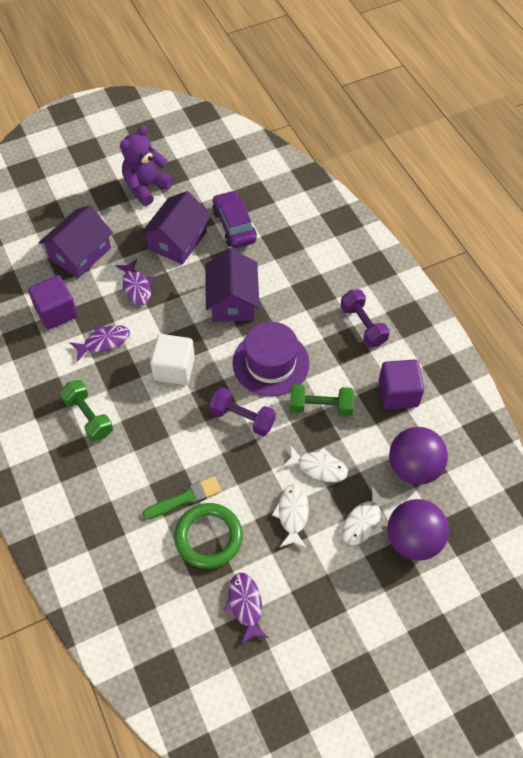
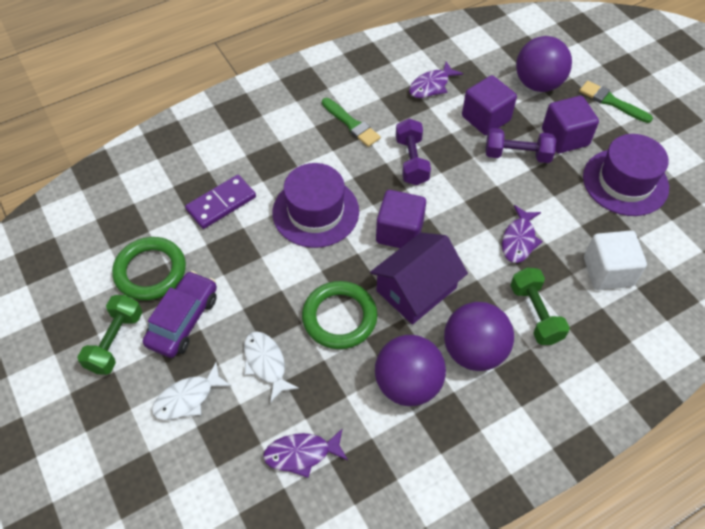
green brush: [142,476,221,519] = 1 -> [322,98,381,147] [579,81,653,123] = 2
green ring: [174,503,243,569] = 1 -> [112,237,186,301] [302,281,378,349] = 2
purple ball: [387,499,449,560] [389,427,448,485] = 2 -> [375,335,446,406] [444,302,514,371] [516,36,572,92] = 3
purple cube: [28,275,78,330] [379,359,424,409] = 2 -> [376,190,426,248] [462,75,517,135] [542,96,599,153] = 3
purple domino: none = 0 -> [185,175,256,229] = 1
purple hat: [232,321,310,397] = 1 -> [272,163,359,248] [583,134,669,216] = 2
purple house: [39,205,113,278] [140,191,211,265] [205,248,260,322] = 3 -> [370,233,468,325] = 1
purple teddy bear: [120,125,173,206] = 1 -> none = 0
white fish: [272,484,309,548] [282,445,348,482] [342,486,395,545] = 3 -> [152,362,231,420] [244,331,299,403] = 2

